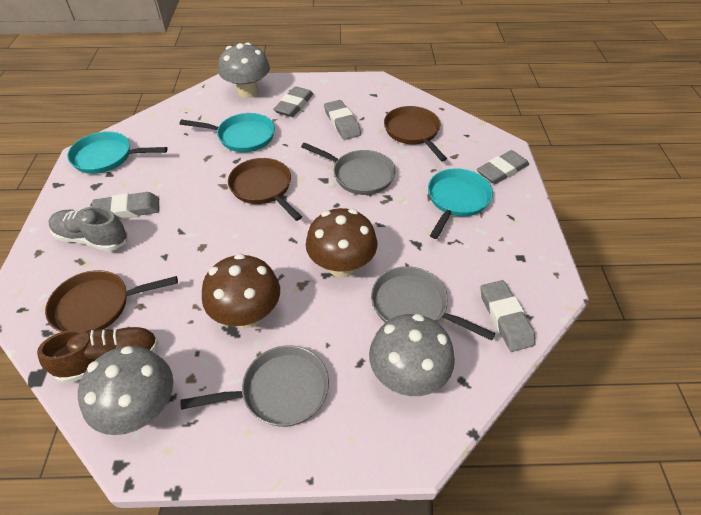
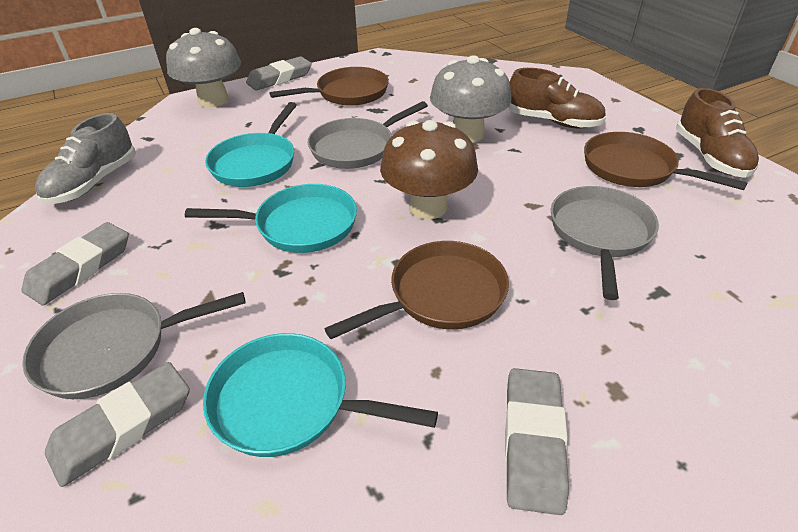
brown mushroom: [202,254,280,328] [306,208,377,278] = 2 -> [380,120,478,219] = 1
brown shoe: [37,327,159,383] = 1 -> [508,68,606,129] [676,88,759,178] = 2
grey eraser: [92,192,159,219] [273,86,313,117] [324,100,361,140] [477,150,529,184] [480,280,536,352] = 5 -> [22,222,129,306] [45,362,190,487] [246,56,312,91] [505,368,569,515] = 4
grey mushroom: [78,346,173,435] [218,43,270,98] [369,314,455,396] = 3 -> [166,28,241,107] [430,55,511,143] = 2

